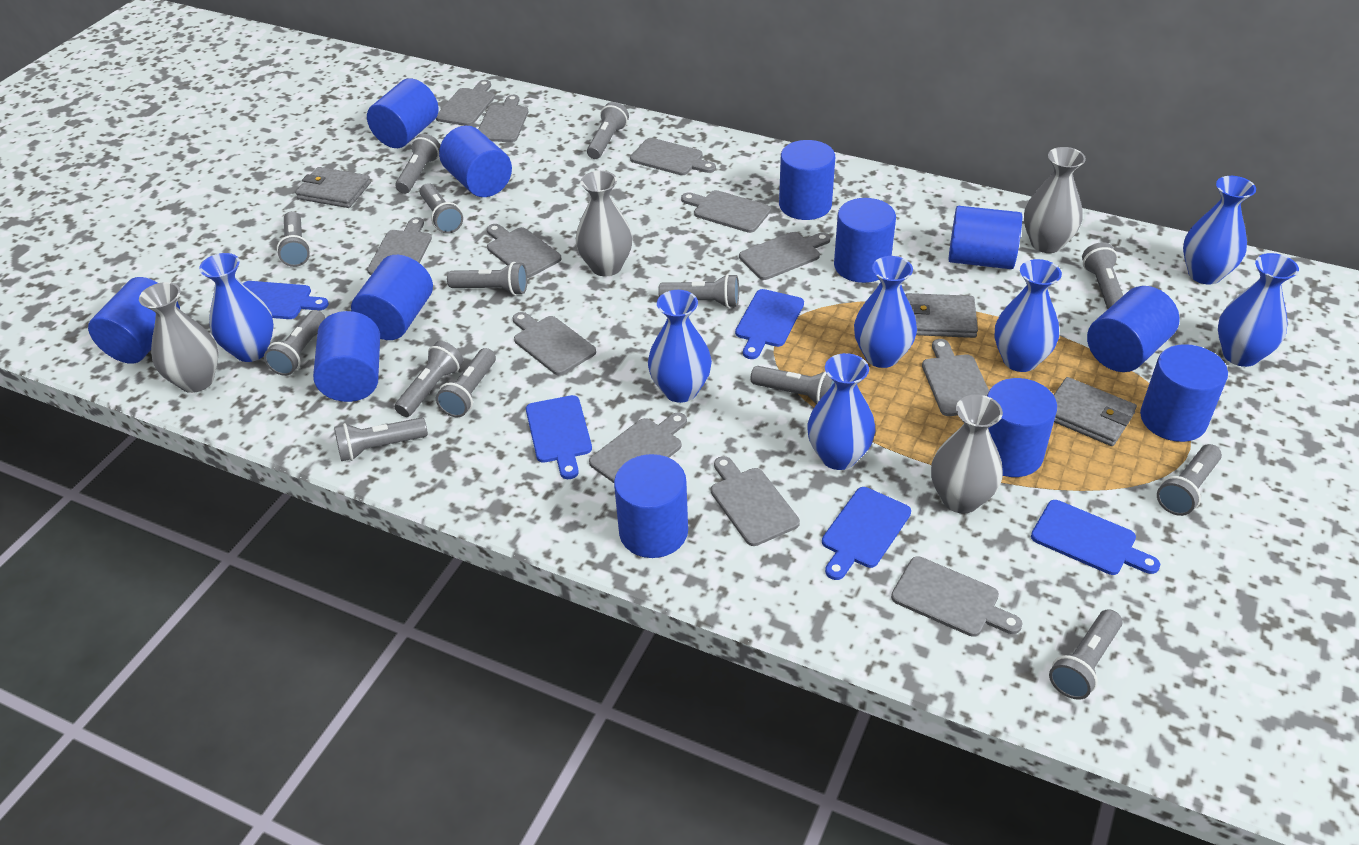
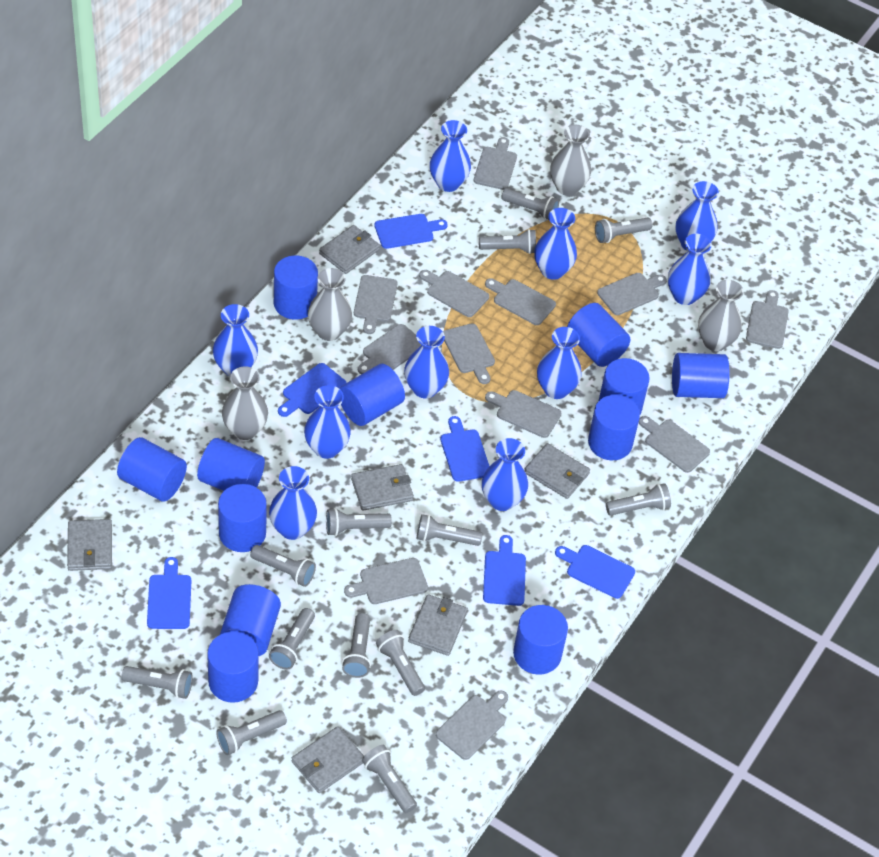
blue cutting board: [243,281,329,319] [526,395,592,479] [735,289,804,359] [822,487,911,580] [1031,500,1160,575] = 5 -> [147,557,191,629] [278,363,347,417] [374,214,448,249] [440,416,489,482] [483,535,526,606] [555,545,635,599] = 6
blue vase: [199,253,274,362] [648,290,712,403] [807,353,875,470] [854,256,917,368] [994,259,1062,372] [1183,176,1256,284] [1218,253,1299,367] = 7 -> [213,304,258,376] [269,466,317,540] [304,385,351,459] [404,326,449,398] [430,120,471,192] [482,438,528,511] [534,208,577,280] [537,327,582,399] [668,234,712,305] [675,181,719,251] = 10
grey flashlight: [264,310,325,376] [277,211,311,267] [334,417,428,461] [395,134,440,194] [395,341,463,417] [420,183,463,234] [436,348,496,417] [447,262,528,295] [587,102,629,159] [658,274,739,308] [750,366,834,404] [1049,609,1123,700] [1082,242,1123,309] [1157,444,1222,516] = 14 -> [121,666,193,699] [216,710,287,755] [250,545,316,587] [269,608,315,670] [326,508,392,536] [342,613,371,678] [362,745,417,813] [376,630,425,696] [417,514,483,546] [479,229,536,254] [501,188,559,220] [595,218,652,243] [606,483,671,516] = 13
grey wallet: [295,167,371,208] [906,293,978,338] [1054,377,1137,446] = 3 -> [67,519,112,571] [292,726,364,793] [319,225,380,274] [351,464,414,511] [408,594,468,656] [524,443,590,499] = 6

